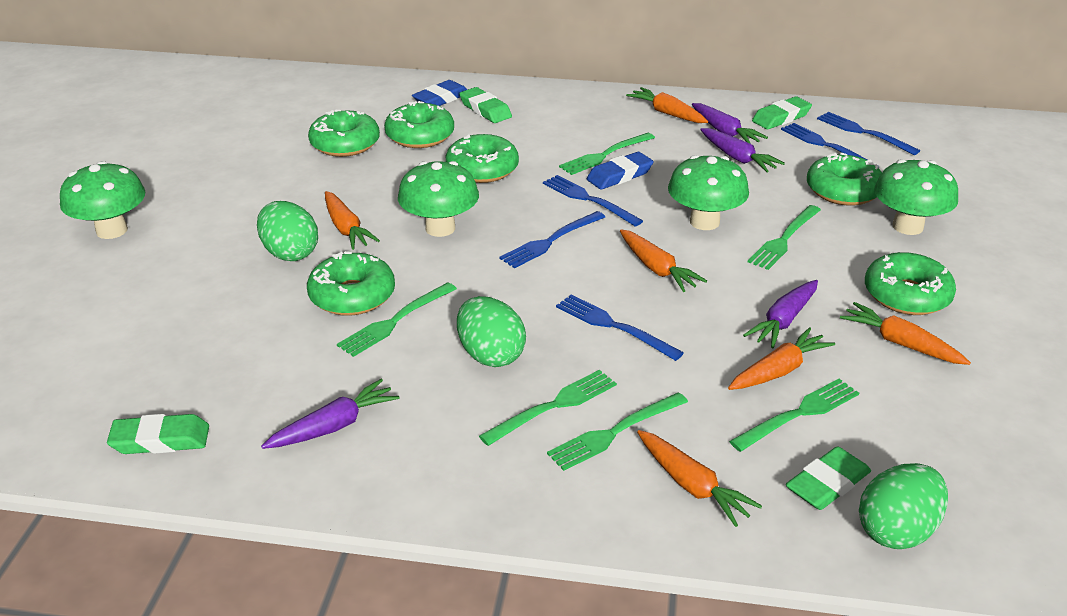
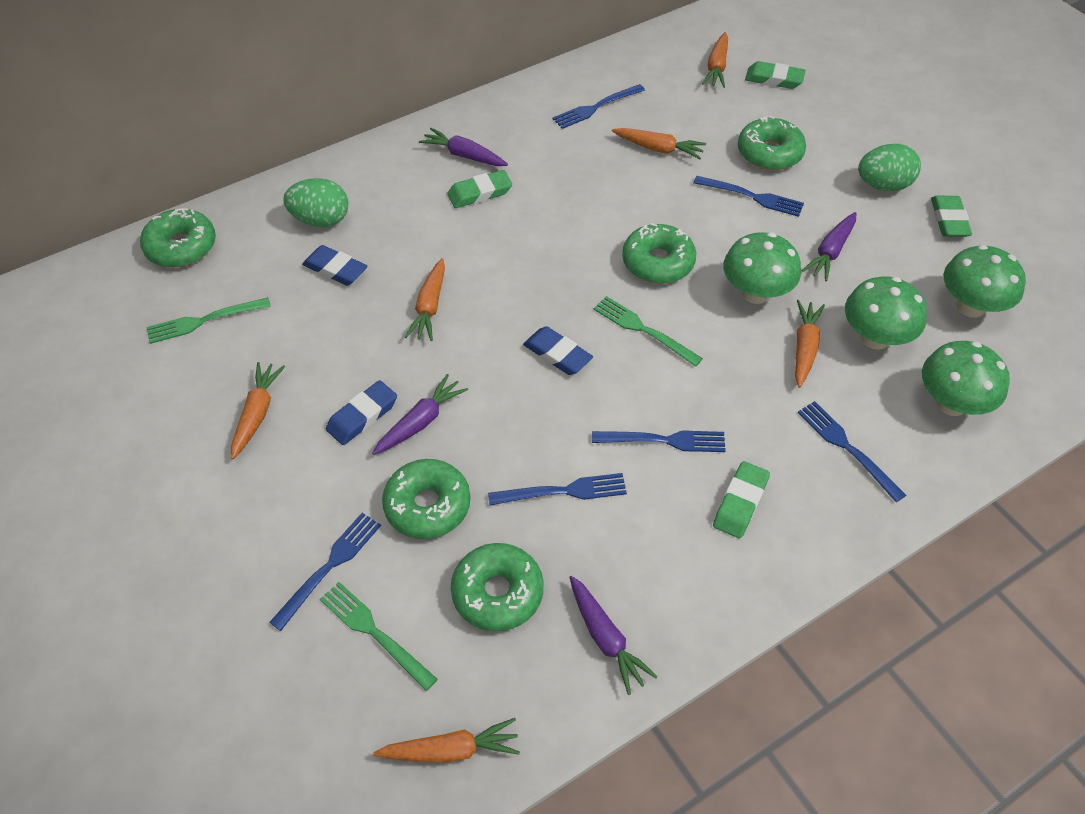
blue eraser: [412,80,468,106] [587,152,654,190] = 2 -> [302,245,367,286] [326,380,397,445] [523,326,593,375] = 3
blue fork: [499,211,605,268] [543,175,643,227] [556,294,684,361] [781,123,879,167] [817,112,920,155] = 5 -> [269,513,381,631] [488,473,627,505] [553,84,645,129] [592,430,726,452] [693,176,804,217] [798,401,906,502] = 6
green donut: [307,251,395,316] [308,110,380,157] [384,101,454,148] [446,134,519,183] [807,152,882,206] [865,252,956,315] = 6 -> [140,208,216,267] [382,459,470,539] [451,543,544,631] [622,223,696,284] [738,116,806,170] = 5
green egg: [257,201,318,261] [457,296,526,367] [859,463,948,549] = 3 -> [283,178,348,227] [858,144,921,191] = 2
green fork: [337,282,457,357] [479,370,617,446] [547,392,688,471] [559,133,655,175] [729,379,859,452] [748,205,821,270] = 6 -> [146,297,271,344] [320,582,438,691] [594,296,703,367] = 3

